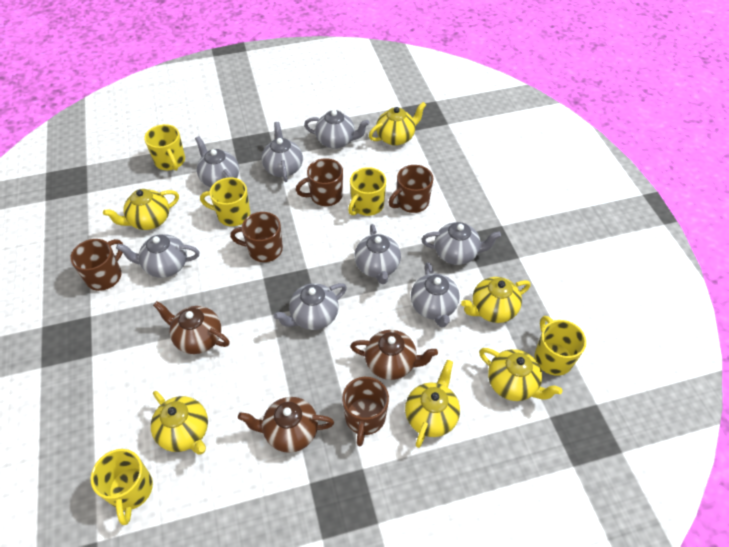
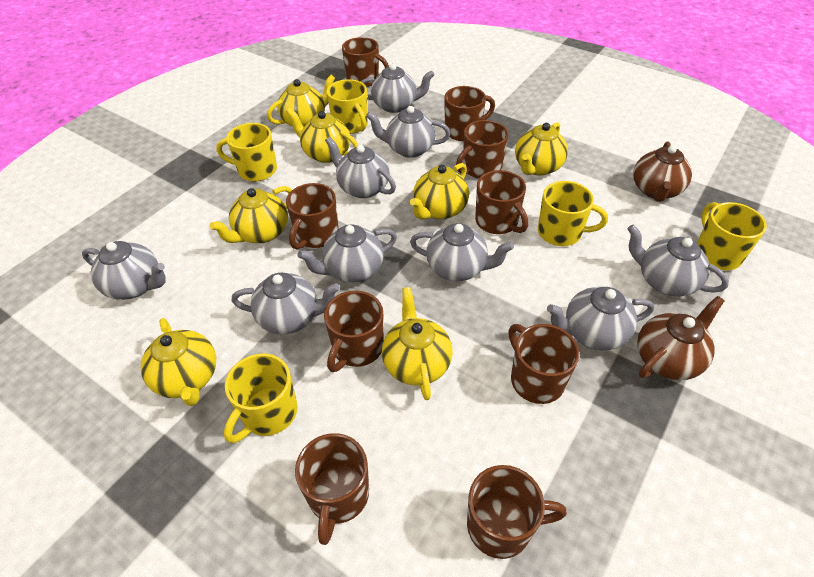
brown mug: [70,239,123,291] [230,212,283,262] [296,158,343,206] [342,377,389,446] [389,165,433,213] = 5 -> [286,183,338,250] [295,433,369,545] [324,291,384,372] [342,37,389,87] [445,86,495,141] [456,120,508,179] [467,465,567,559] [475,170,528,234] [508,324,579,404] = 9
brown teapot: [153,301,230,354] [238,397,334,453] [350,330,438,380] = 3 -> [633,141,692,202] [637,296,724,380] = 2
grey teapot: [116,234,200,278] [195,136,239,187] [262,122,303,182] [273,283,347,330] [304,110,370,149] [355,224,401,284] [411,262,460,328] [421,222,501,265] = 8 -> [82,241,166,300] [232,273,340,334] [298,225,397,282] [325,137,396,198] [361,64,434,113] [366,106,451,158] [410,223,514,281] [547,287,654,350] [627,224,729,296] = 9
yellow teapot: [103,189,179,230] [151,391,208,455] [369,102,426,146] [405,360,460,448] [461,277,531,323] [479,348,563,401] = 6 -> [140,318,216,406] [209,186,292,243] [267,75,335,127] [286,108,358,163] [382,287,453,400] [410,163,469,219] [515,122,568,176] = 7

